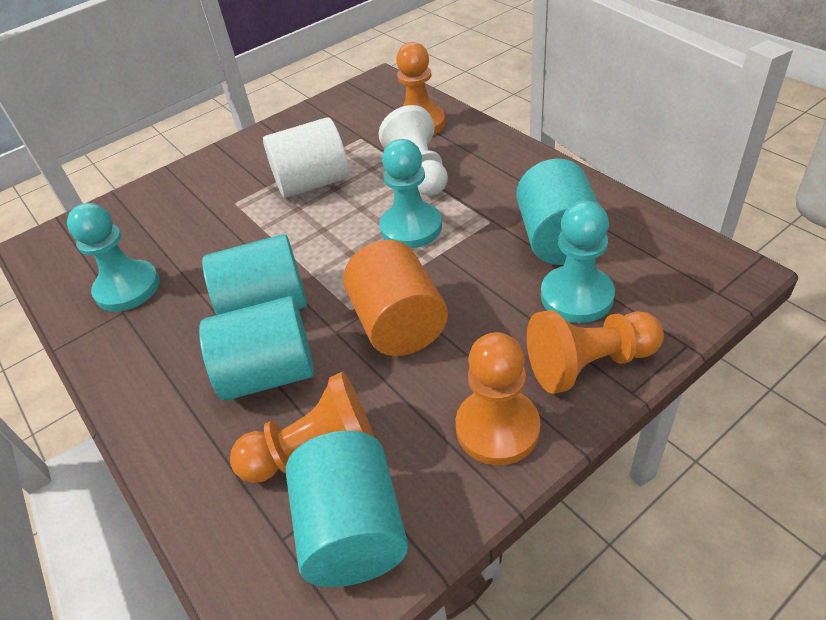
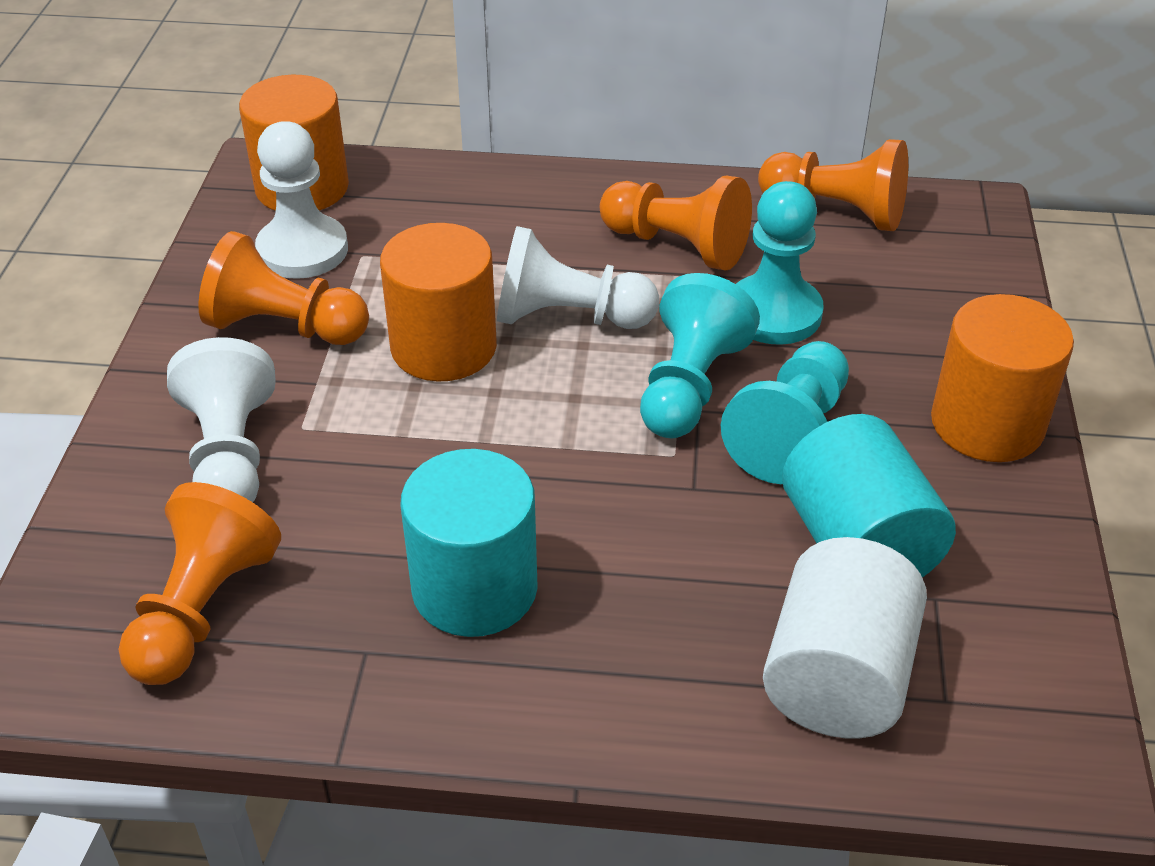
orange cylinder: [343,240,448,356] = 1 -> [239,75,349,211] [380,223,497,382] [931,294,1074,462] = 3
turquoise cylinder: [199,296,314,401] [202,234,307,315] [285,431,408,587] [516,159,598,265] = 4 -> [400,449,538,637] [782,414,956,578] = 2
white pawn: [379,105,448,196] = 1 -> [167,337,276,502] [255,121,348,279] [497,226,659,329] = 3

